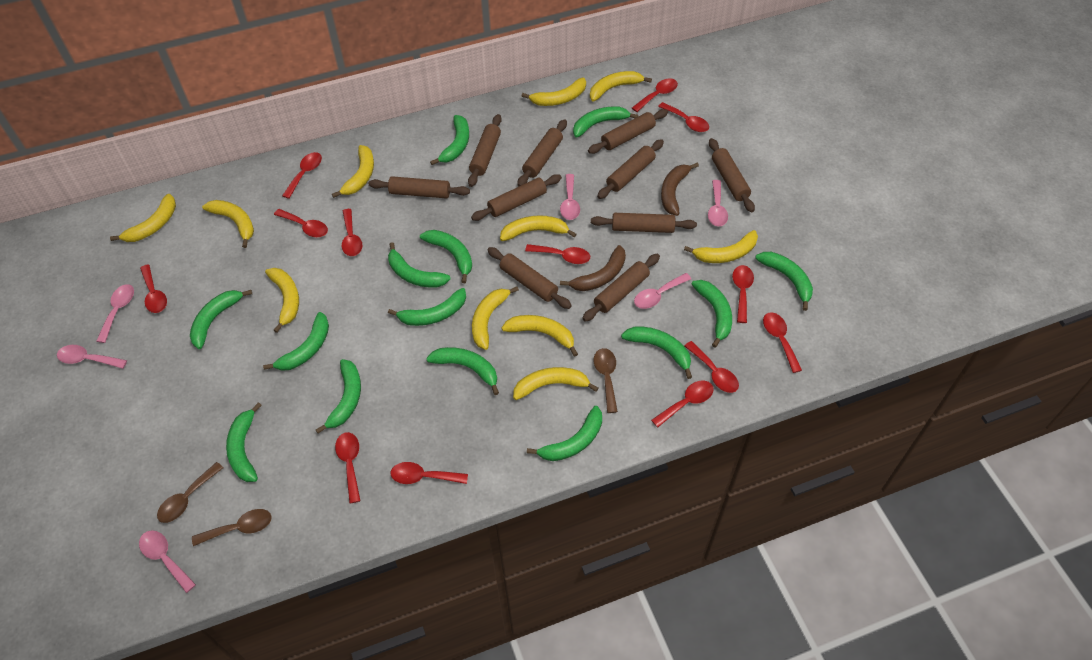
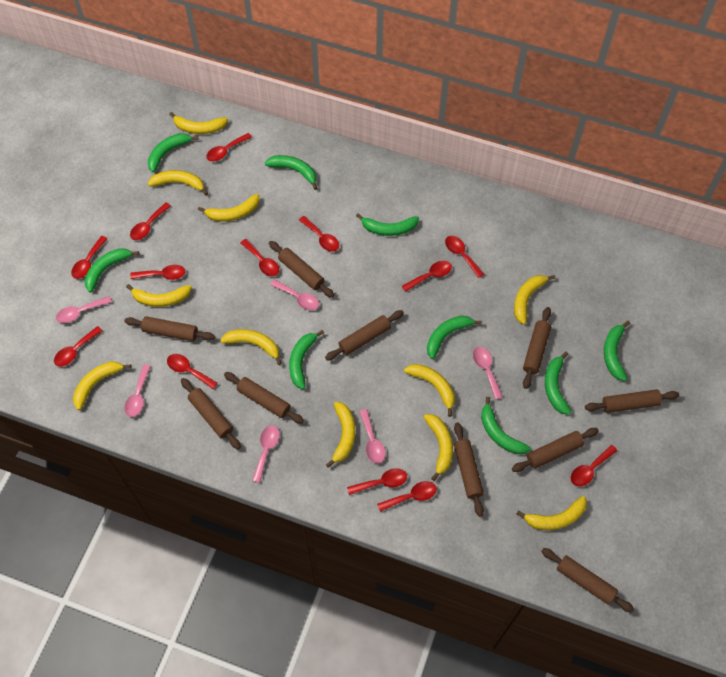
brown banana: [560,245,626,291] [661,163,699,216] = 2 -> none = 0
brown spoon: [157,462,223,523] [192,509,272,546] [594,348,618,413] = 3 -> none = 0
green banana: [190,290,252,349] [226,402,262,482] [263,312,329,371] [316,359,361,433] [388,242,451,288] [388,288,466,326] [420,230,472,283] [426,347,499,395] [430,115,469,165] [527,406,602,461] [573,106,638,138] [621,326,692,379] [692,280,732,348] [755,252,813,311] = 14 -> [85,248,139,293] [148,133,198,172] [265,155,317,190] [289,330,324,389] [356,213,419,236] [427,316,482,359] [481,397,531,454] [545,351,571,415] [604,321,630,381] = 9

